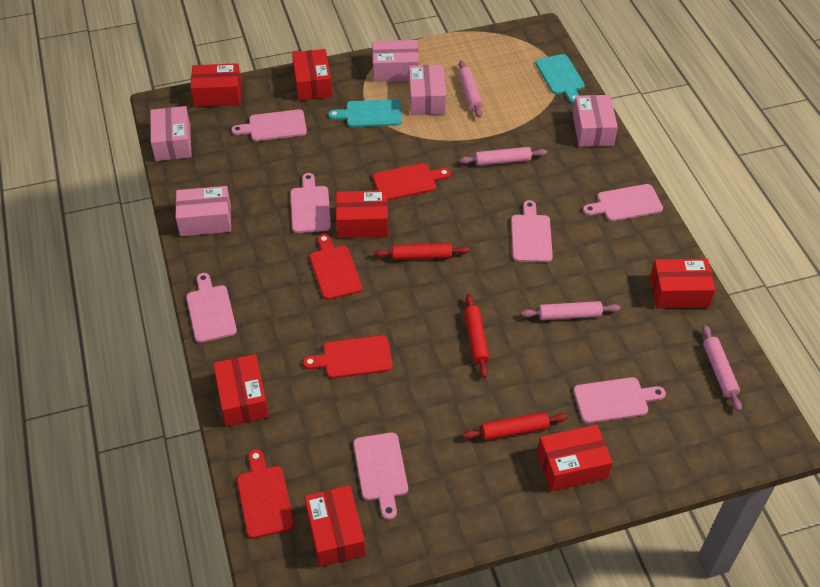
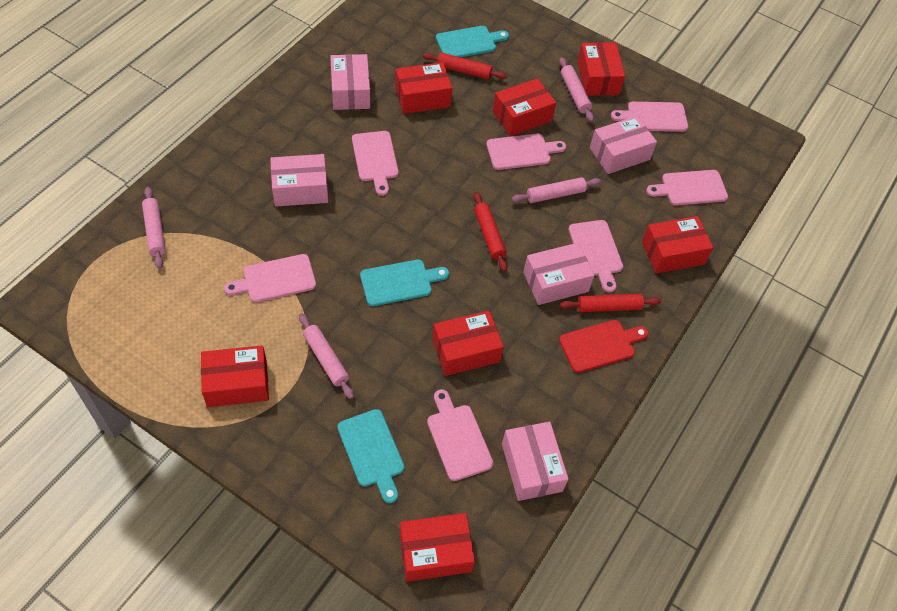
red cutting board: [237,449,294,539] [303,335,392,378] [310,234,362,300] [373,163,451,201] = 4 -> [559,320,649,373] = 1
turquoise cutting board: [328,99,402,127] [535,54,585,104] = 2 -> [337,409,404,503] [360,259,449,306] [436,26,509,57] = 3

